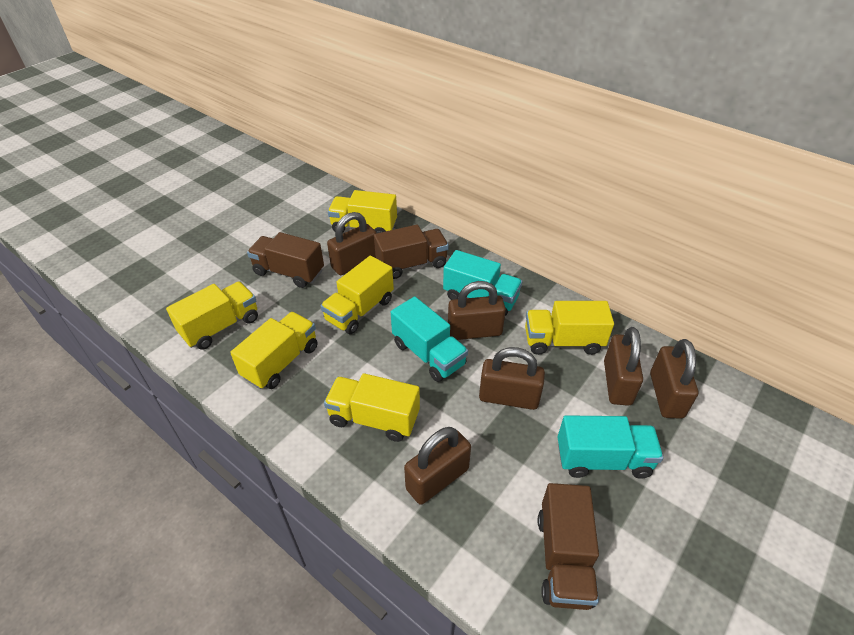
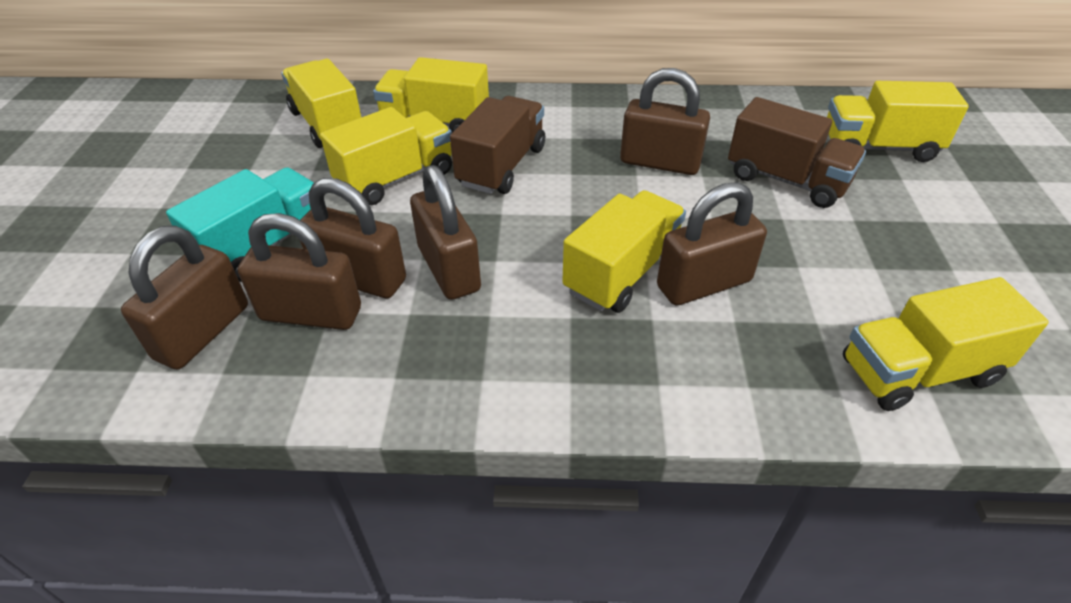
brown truck: [247,232,324,288] [374,225,449,279] [538,483,599,610] = 3 -> [450,96,545,194] [728,97,866,208] = 2
turquoise truck: [391,296,468,382] [443,250,523,316] [557,415,664,479] = 3 -> [166,167,314,282] = 1

